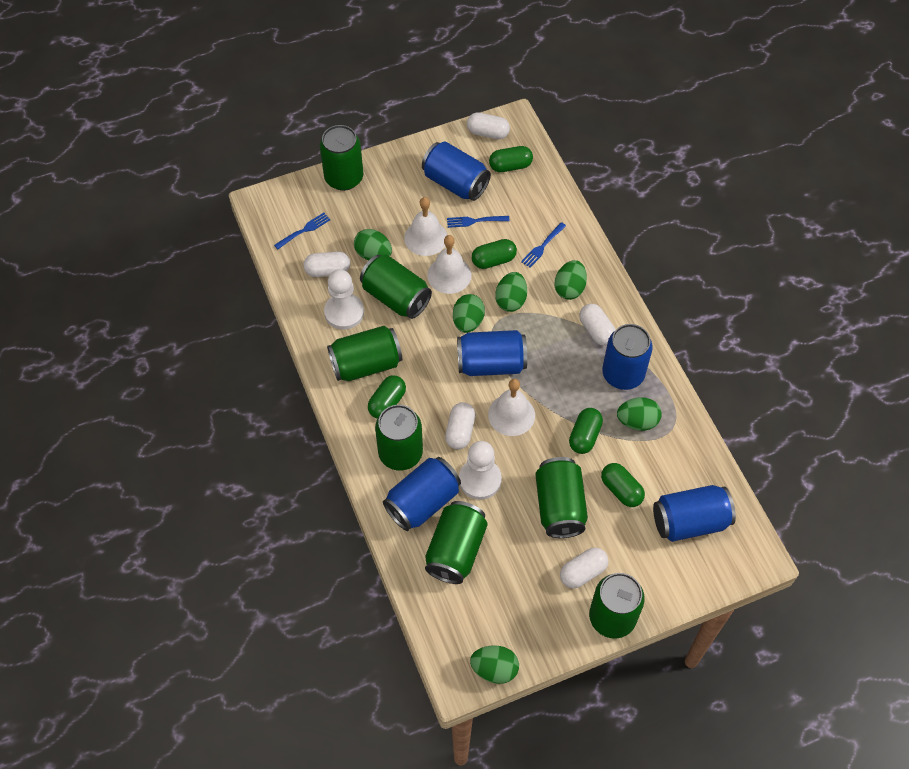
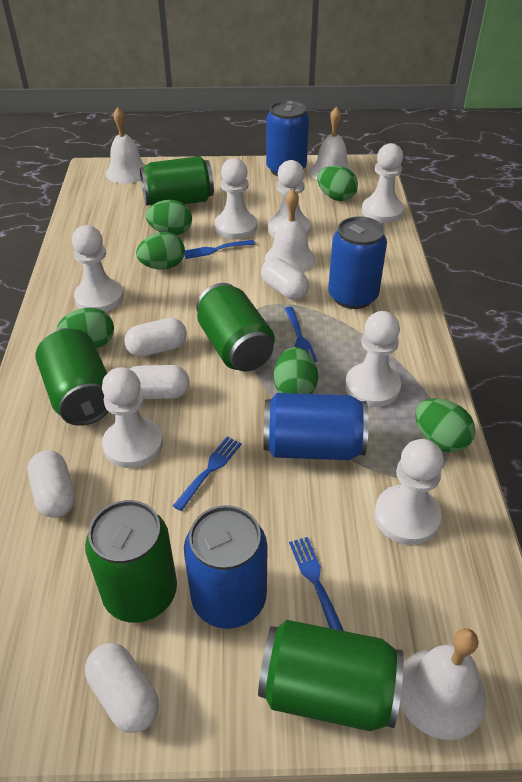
blue can: [383,457,461,531] [422,142,491,201] [457,330,527,376] [602,324,653,390] [653,485,736,542] = 5 -> [184,505,268,629] [263,393,369,460] [266,100,309,176] [328,216,387,309] = 4
blue fork: [274,213,330,249] [447,216,510,228] [521,222,566,268] = 3 -> [173,437,242,511] [184,240,255,259] [284,307,317,362] [289,537,344,631] = 4
green can: [320,125,363,191] [327,326,402,381] [360,255,432,319] [375,405,423,470] [425,501,488,584] [535,457,588,538] [589,573,645,639] = 7 -> [36,328,109,426] [85,500,177,623] [140,156,214,206] [196,283,275,371] [258,620,404,731] = 5
green capsule: [368,375,406,419] [472,239,517,269] [489,146,533,172] [569,408,603,454] [601,463,645,507] = 5 -> none = 0
white bell: [404,197,447,256] [427,235,472,294] [488,379,535,436] = 3 -> [106,107,146,184] [265,189,316,273] [310,107,353,180] [400,628,486,740] = 4
white pawn: [324,270,364,330] [459,441,502,500] = 2 -> [72,225,124,312] [102,367,163,468] [214,158,257,239] [268,160,311,237] [345,311,401,407] [362,143,404,223] [374,439,444,545] = 7

